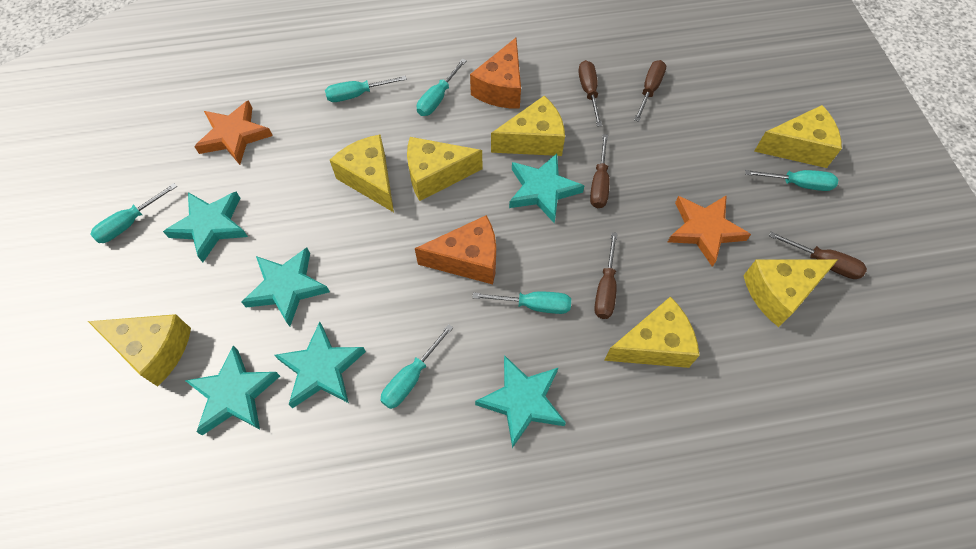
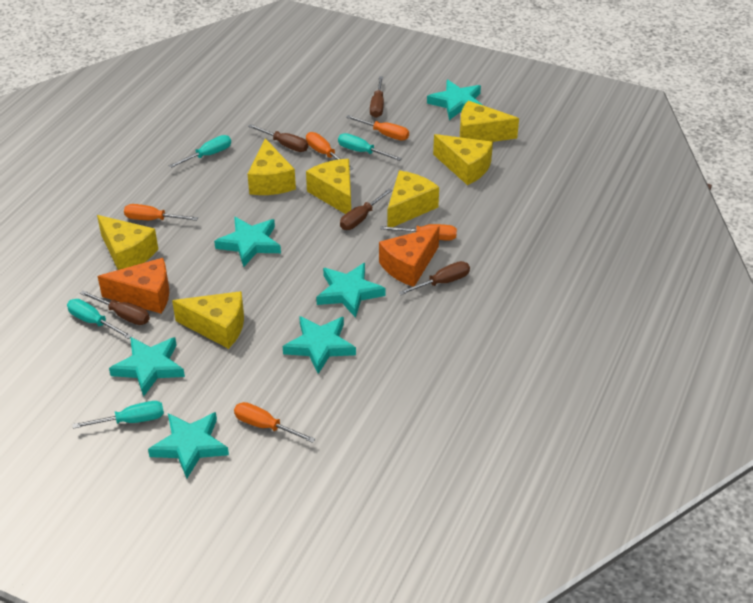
orange screwdriver: none = 0 -> [124,204,198,221] [234,402,315,443] [306,132,354,170] [346,115,409,140] [380,224,457,240] = 5
orange star: [194,100,273,165] [668,195,751,267] = 2 -> none = 0
turquoise screwdriver: [91,183,177,243] [325,76,407,102] [380,324,454,409] [417,59,467,116] [472,292,571,314] [745,170,838,191] = 6 -> [67,299,132,339] [72,401,164,429] [169,135,231,168] [338,133,402,161] = 4

